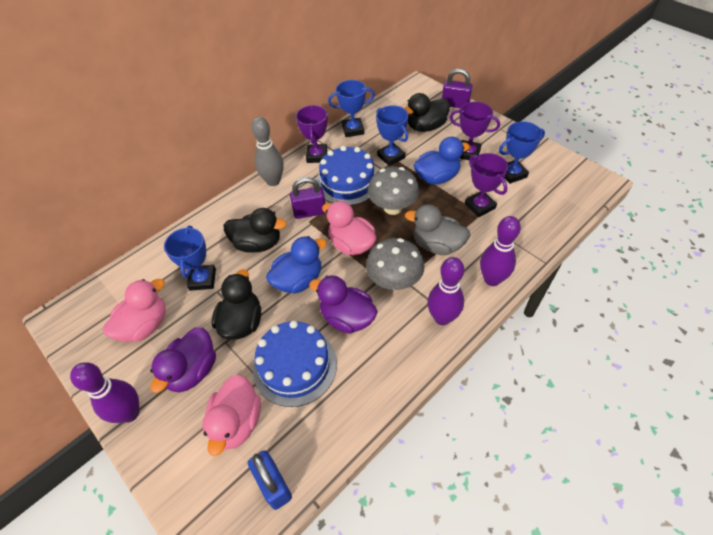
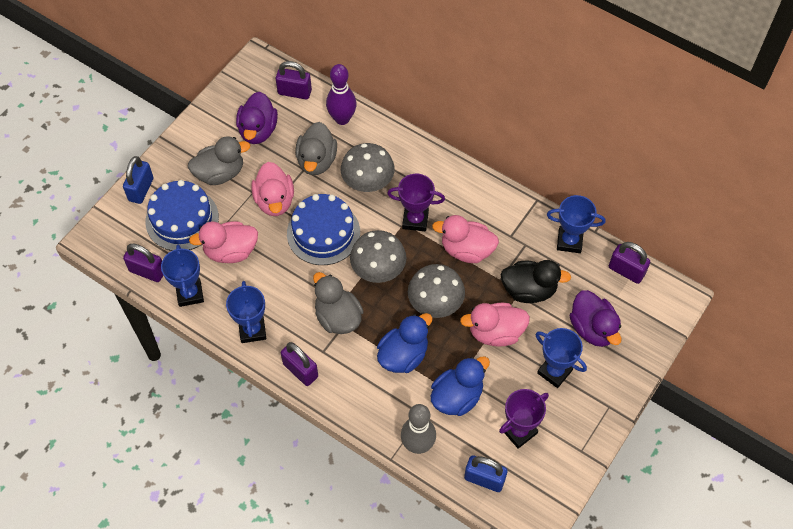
black duck: [212,269,261,340] [224,208,287,253] [404,93,450,132] = 3 -> [500,260,571,303] = 1
blue padlock: [248,450,292,510] = 1 -> [123,156,153,204] [464,455,508,492] = 2
grey duck: [405,204,471,255] = 1 -> [188,136,250,185] [295,122,337,175] [313,272,364,334] = 3
grey mushroom: [366,238,424,290] [368,166,420,215] = 2 -> [341,143,395,192] [350,230,406,283] [408,264,465,318] = 3
pink duck: [103,279,166,342] [202,374,261,456] [322,201,376,255] = 3 -> [189,221,258,263] [251,162,294,216] [432,215,499,263] [460,303,530,347] = 4
purple bowling pin: [70,362,140,423] [427,257,464,325] [480,216,521,286] = 3 -> [326,64,357,125] = 1
purple padlock: [290,177,325,219] [442,68,472,108] = 2 -> [123,243,163,282] [276,61,312,99] [281,342,318,386] [609,242,650,284] = 4
purple trophy: [296,105,328,163] [450,102,500,160] [465,153,508,217] = 3 -> [387,174,445,231] [499,389,549,449] = 2

